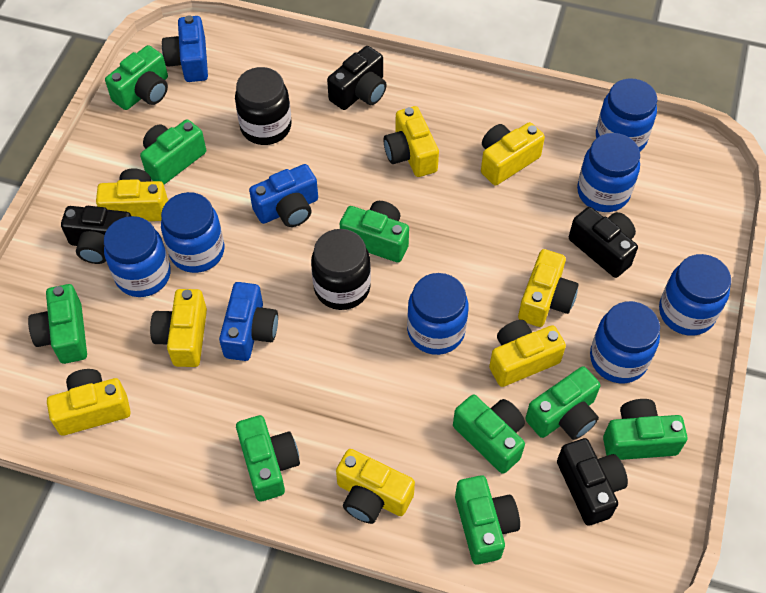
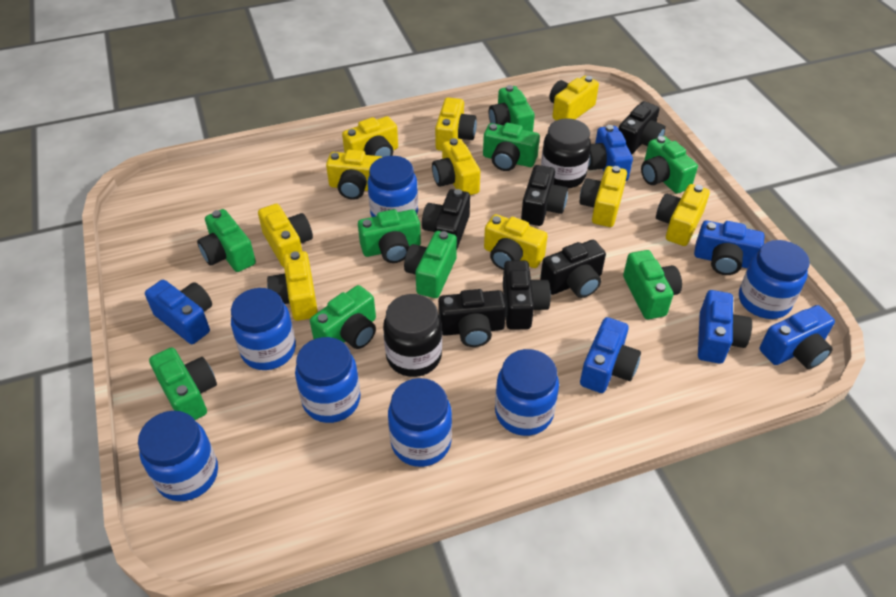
black camera: [61,206,131,264] [327,46,387,110] [557,438,628,526] [569,207,638,278] = 4 -> [422,189,470,249] [438,289,506,347] [503,260,551,330] [521,165,568,226] [540,240,606,298] [618,101,666,154] = 6
blue camera: [162,15,208,82] [219,282,278,361] [249,164,318,227] = 3 -> [145,280,212,344] [580,317,641,393] [588,125,633,181] [694,220,764,275] [698,290,752,364] [759,305,835,369] = 6
yellow camera: [47,369,131,436] [96,168,168,221] [150,289,207,367] [336,449,415,524] [383,106,439,177] [481,122,545,185] [489,320,566,387] [518,249,579,327] = 8 -> [258,204,313,267] [267,251,318,321] [326,150,382,200] [342,116,398,157] [432,138,480,195] [435,97,477,151] [484,214,548,270] [550,76,599,121] [579,166,627,227] [656,184,710,246] = 10

